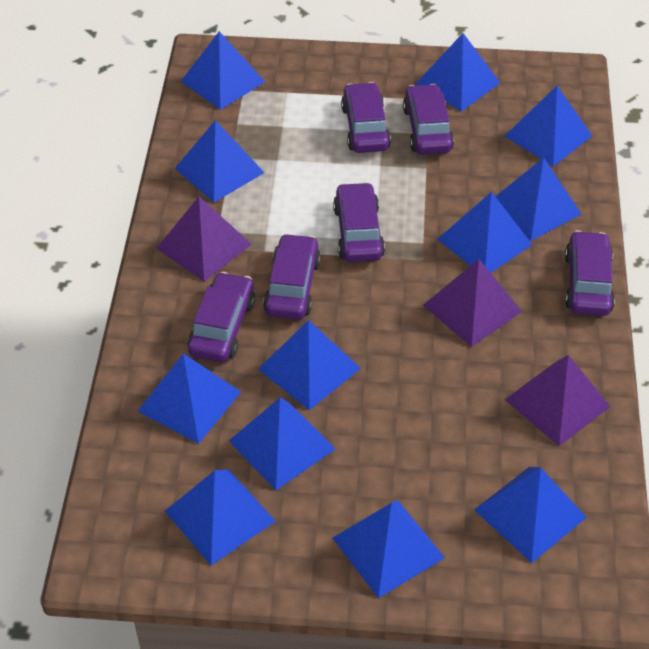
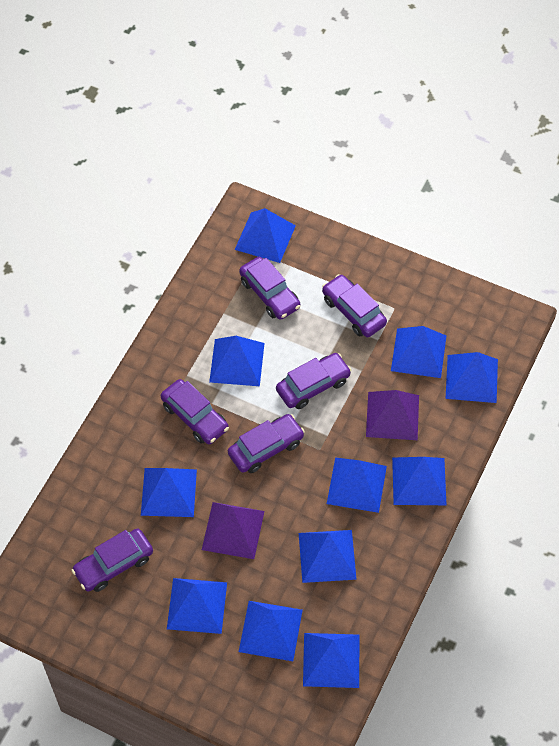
blue pyramid: [137,353,241,444] [165,469,276,566] [175,120,264,202] [181,31,265,110] [229,398,336,490] [258,320,361,411] [333,500,445,598] [416,33,500,112] [437,192,532,273] [475,467,587,563] [495,158,581,241] [505,86,592,167] = 12 -> [141,468,197,517] [167,578,227,634] [209,336,265,386] [235,208,296,263] [239,601,303,661] [299,530,357,583] [303,633,360,688] [327,457,387,513] [391,326,447,378] [392,457,447,505] [446,352,498,403] = 11
purple pyramid: [156,196,252,282] [423,259,522,347] [505,355,611,446] = 3 -> [202,502,265,559] [366,390,419,440] = 2

